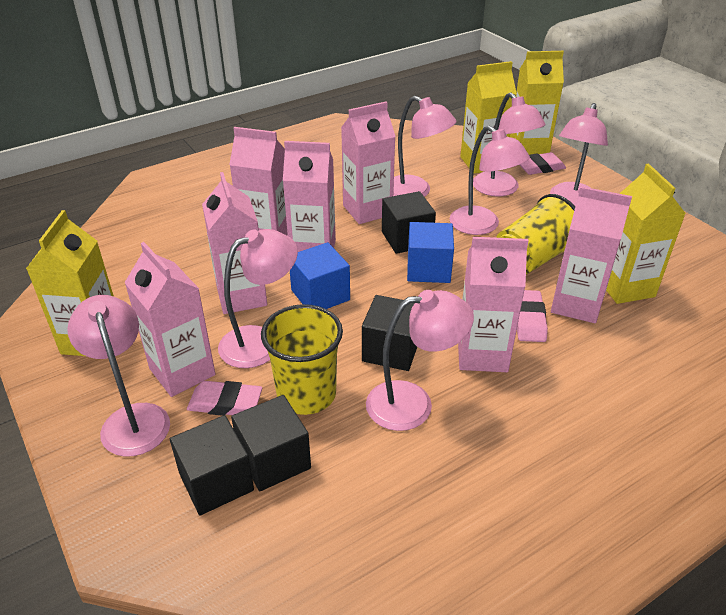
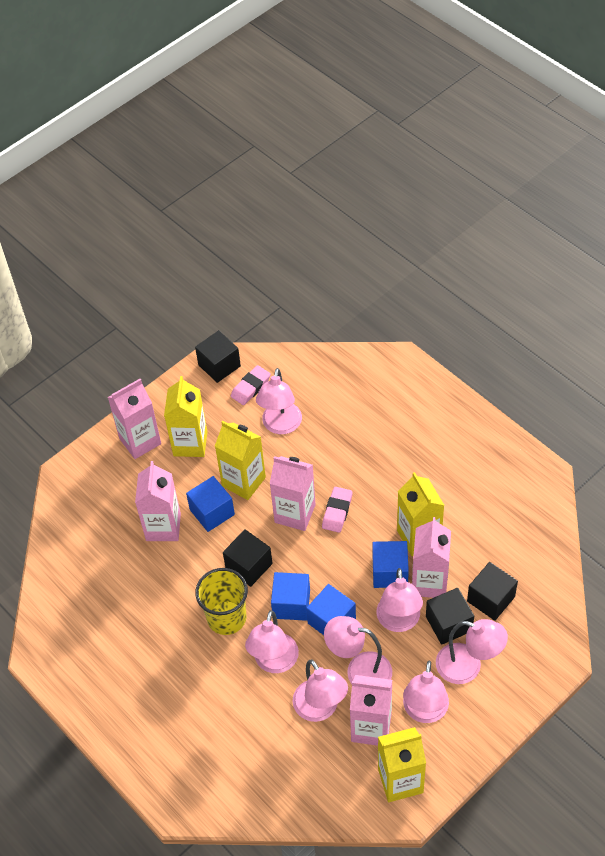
blue cube: [290,242,350,309] [407,222,454,283] = 2 -> [186,476,235,532] [271,572,310,621] [306,584,356,635] [373,541,409,588] = 4
pink carton: [124,242,215,397] [202,172,267,314] [229,127,288,235] [283,141,336,252] [341,101,396,224] [458,237,528,372] [551,186,632,323] = 7 -> [108,379,161,459] [135,461,181,541] [270,456,316,531] [350,675,392,746] [412,517,451,598] = 5
pink eraser: [187,381,262,416] [517,290,548,342] [520,152,566,175] = 3 -> [231,365,271,405] [322,487,352,533] = 2
yellow cup: [261,304,343,415] [496,194,575,274] = 2 -> [195,568,248,635] = 1

